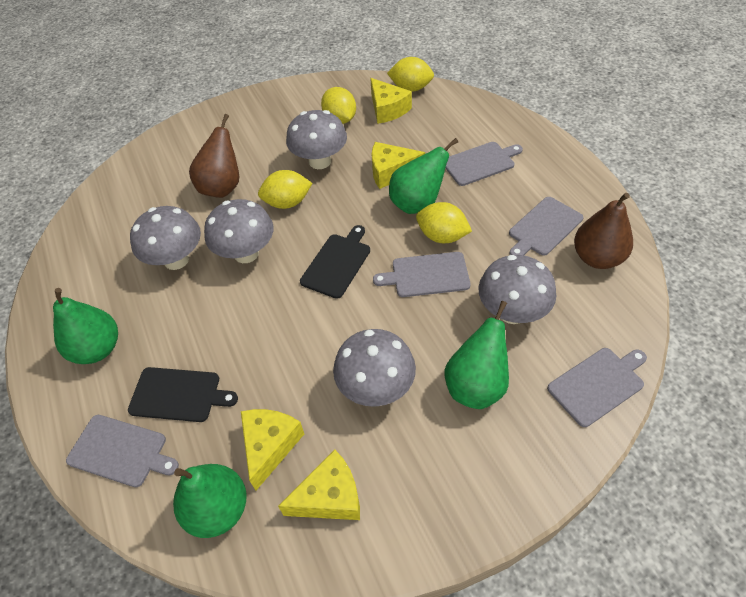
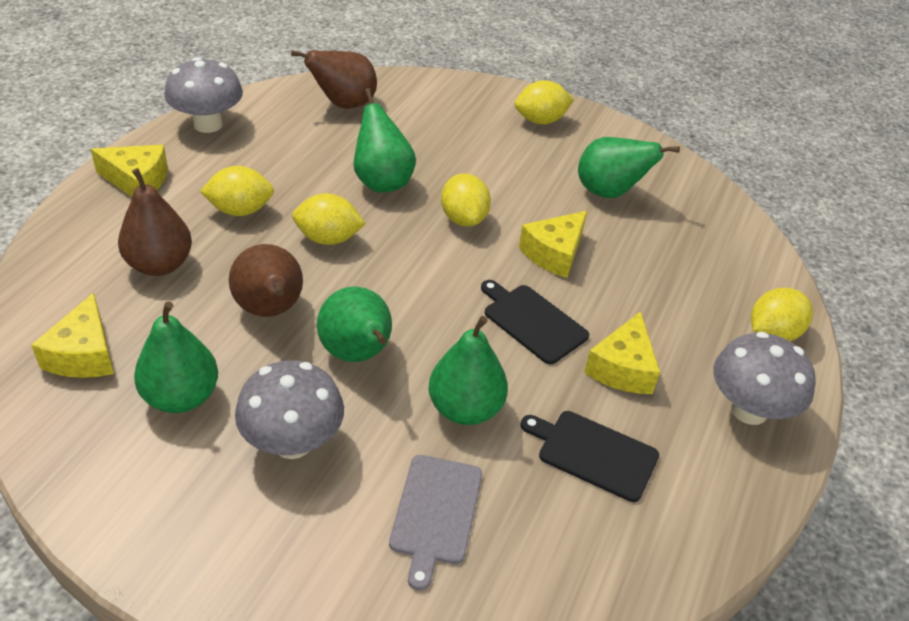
brown pear: [189,114,239,198] [574,193,633,269] = 2 -> [118,168,192,276] [229,244,303,317] [291,50,377,109] = 3
green pear: [53,288,118,364] [173,464,247,538] [389,138,458,214] [445,301,509,409] = 4 -> [134,302,218,413] [317,287,392,362] [354,88,416,192] [429,316,508,425] [578,137,680,198] = 5
grey cutting board: [66,415,179,487] [373,252,470,297] [445,142,523,186] [509,197,584,256] [547,348,647,427] = 5 -> [389,455,482,590] = 1
grey mushroom: [130,206,201,270] [204,199,273,263] [286,110,347,169] [333,329,416,407] [478,255,557,324] = 5 -> [164,57,243,133] [235,360,344,459] [714,332,816,425] = 3
yellow lemon: [258,170,312,209] [321,87,356,124] [387,57,434,92] [416,202,472,243] = 4 -> [200,166,274,216] [292,193,366,245] [441,173,491,227] [515,80,574,124] [751,288,813,341] = 5

